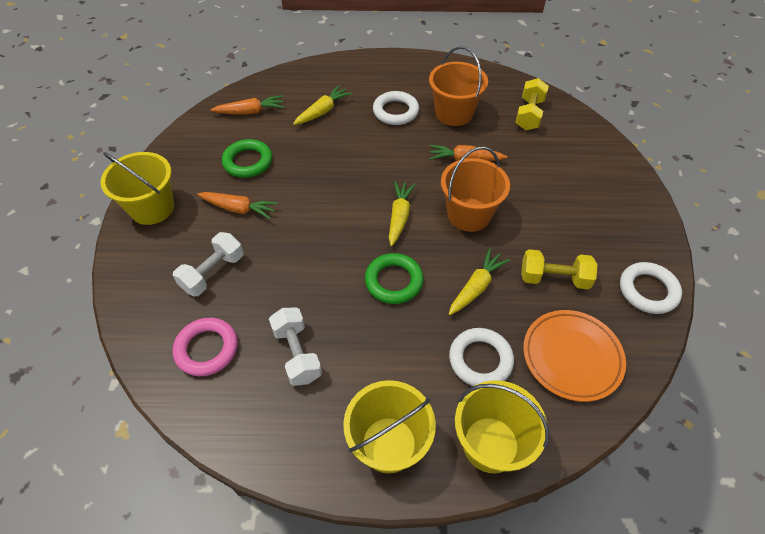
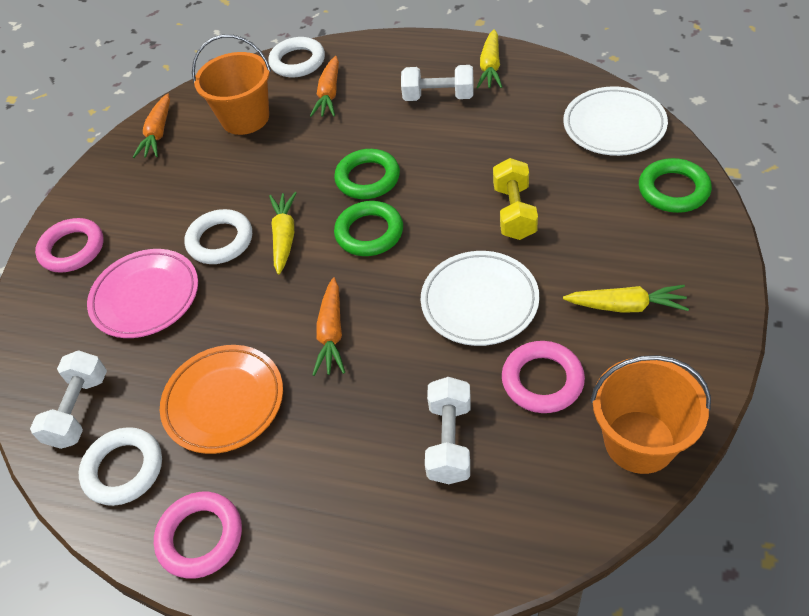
green ring: [222,139,272,178] [365,253,423,304] = 2 -> [334,149,400,199] [334,201,403,256] [639,158,712,213] = 3
pink plate: none = 0 -> [87,249,198,338] = 1
pink ring: [173,318,238,376] = 1 -> [35,218,104,273] [154,492,242,579] [502,341,585,413] = 3
white dumbbell: [173,232,244,296] [269,307,322,386] = 2 -> [30,350,107,449] [401,65,473,101] [425,377,471,484] = 3
white plate: none = 0 -> [421,251,539,346] [563,86,668,156] = 2
yellow bucket: [100,152,174,225] [343,380,436,473] [455,380,549,473] = 3 -> none = 0
yellow dumbbell: [515,78,549,130] [521,249,598,289] = 2 -> [493,158,538,240] = 1

